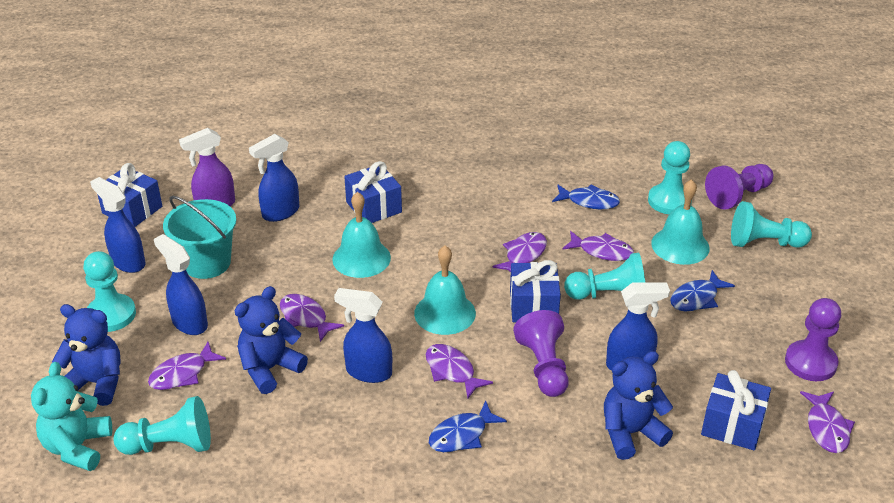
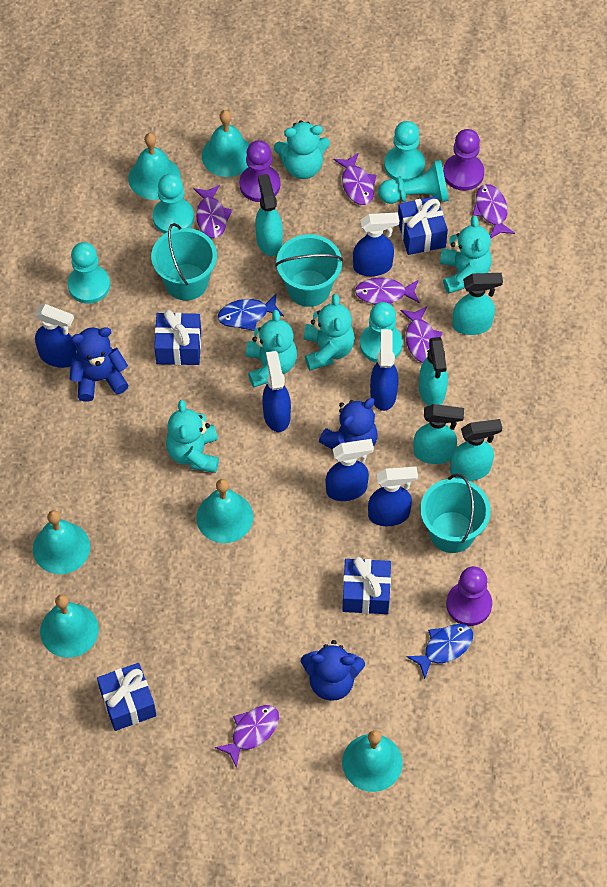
blue fish: [429,400,507,452] [552,184,620,209] [670,270,735,311] = 3 -> [218,293,284,331] [406,624,473,679] = 2
blue spray bottle: [90,177,146,273] [154,234,208,335] [249,134,299,222] [334,288,392,383] [606,282,670,371] = 5 -> [34,304,76,368] [262,351,291,432] [326,439,374,501] [353,212,399,276] [368,467,418,526] [370,329,398,411] = 6
purple spray bottle: [179,128,235,207] = 1 -> none = 0
turquoise bell: [332,192,391,278] [414,246,476,335] [651,179,709,265] = 3 -> [33,510,90,574] [40,595,99,658] [128,133,181,200] [196,479,253,543] [202,110,250,177] [342,730,403,792] = 6
turquoise bucket: [163,196,236,279] = 1 -> [151,223,217,301] [275,234,343,307] [420,473,491,553] = 3
turquoise spray bottle: none = 0 -> [255,174,283,256] [413,404,464,464] [419,337,448,406] [450,419,502,481] [452,273,503,335] = 5
turquoise teddy bear: [31,362,112,471] = 1 -> [166,400,219,473] [246,310,297,387] [274,120,330,179] [303,294,355,370] [440,216,492,293] = 5

